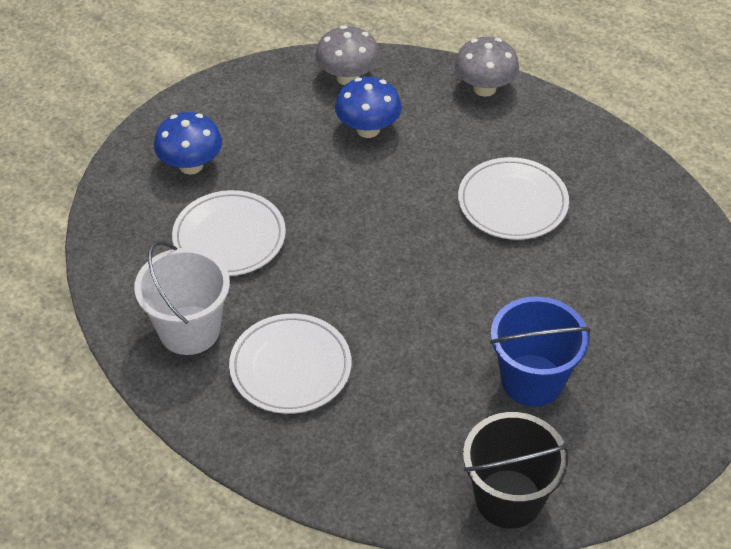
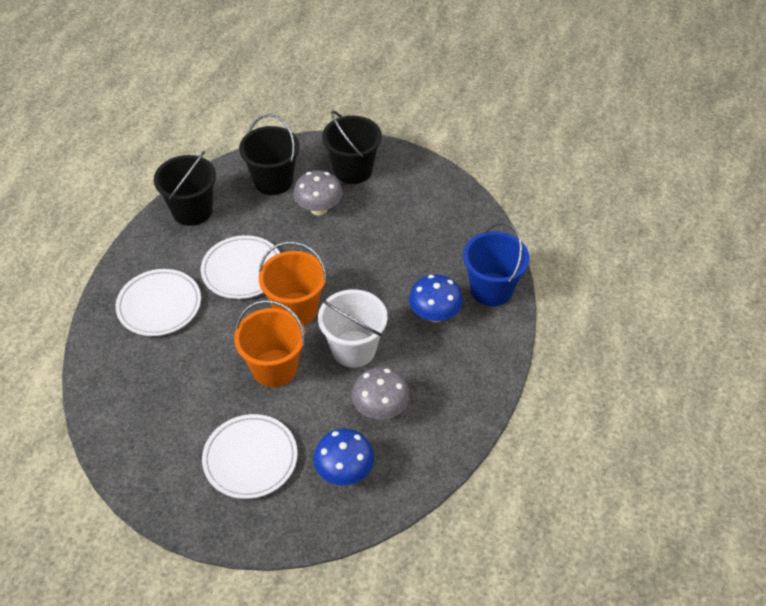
black bucket: [463,412,569,529] = 1 -> [154,151,216,226] [239,114,300,195] [322,111,382,184] = 3
orange bucket: none = 0 -> [234,300,305,387] [259,241,327,325] = 2

